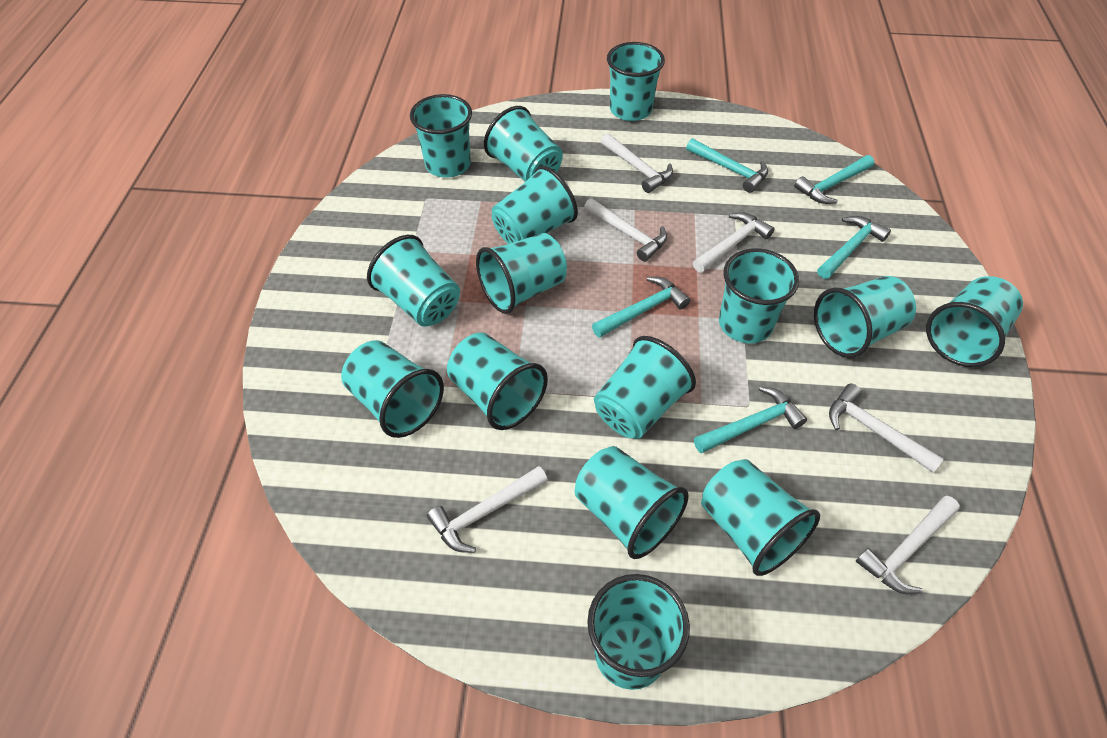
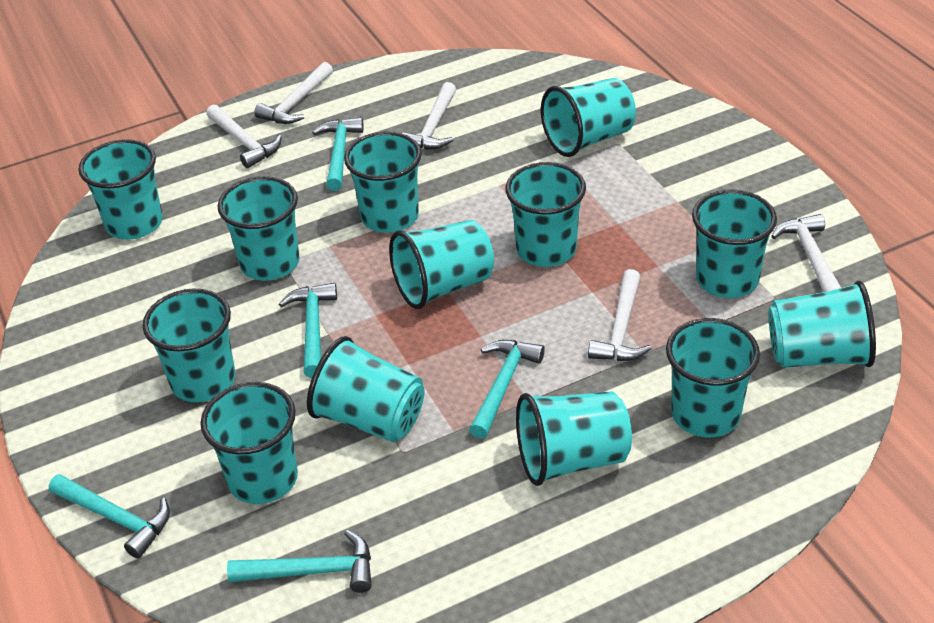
turquoise cup: [341,340,444,438] [367,235,460,327] [410,94,472,178] [447,333,548,430] [476,233,567,314] [484,106,563,182] [492,166,578,244] [575,446,689,559] [587,574,690,690] [594,336,696,439] [607,42,665,121] [701,459,820,576] [719,248,799,343] [814,276,916,358] [926,276,1023,367] = 15 -> [78,139,163,240] [143,288,235,402] [200,382,298,504] [217,176,300,281] [307,336,425,442] [344,132,422,233] [389,220,494,309] [505,162,586,267] [516,391,632,486] [541,78,636,157] [666,318,760,437] [692,190,777,298] [768,281,876,368] = 13
white hammer: [427,466,548,553] [584,198,667,262] [601,133,673,193] [693,212,775,273] [829,384,944,473] [856,496,960,594] = 6 -> [206,104,282,168] [254,62,333,124] [402,82,456,150] [588,269,652,361] [771,214,841,292] = 5

